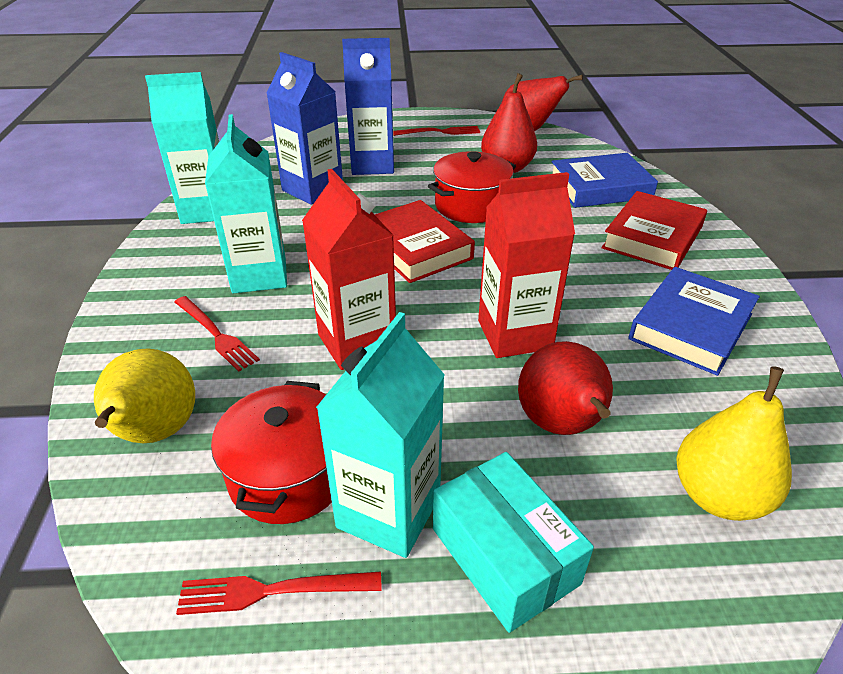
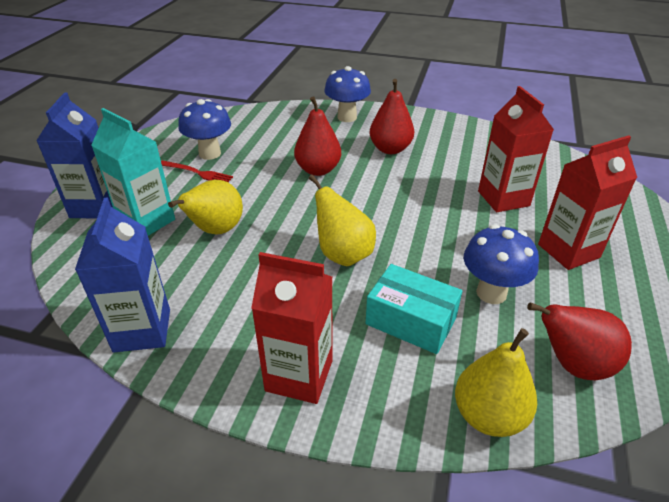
blue book: [551,153,658,208] [628,267,760,376] = 2 -> none = 0
blue mushroom: none = 0 -> [178,99,231,160] [324,66,371,122] [464,225,539,304] = 3
red book: [375,200,475,283] [601,191,707,270] = 2 -> none = 0
red carton: [302,169,396,370] [478,172,575,358] = 2 -> [251,252,333,404] [478,86,554,212] [538,135,637,270] = 3
red fork: [175,296,260,372] [176,571,382,615] [393,126,480,136] = 3 -> [161,160,233,182] = 1
red pot: [211,381,332,524] [428,151,516,223] = 2 -> none = 0
turquoise carton: [145,72,219,224] [205,114,287,294] [316,312,445,558] = 3 -> [91,108,175,236] = 1
yellow pear: [94,348,195,443] [676,366,792,521] = 2 -> [168,180,243,235] [309,175,376,266] [455,328,537,437] = 3

